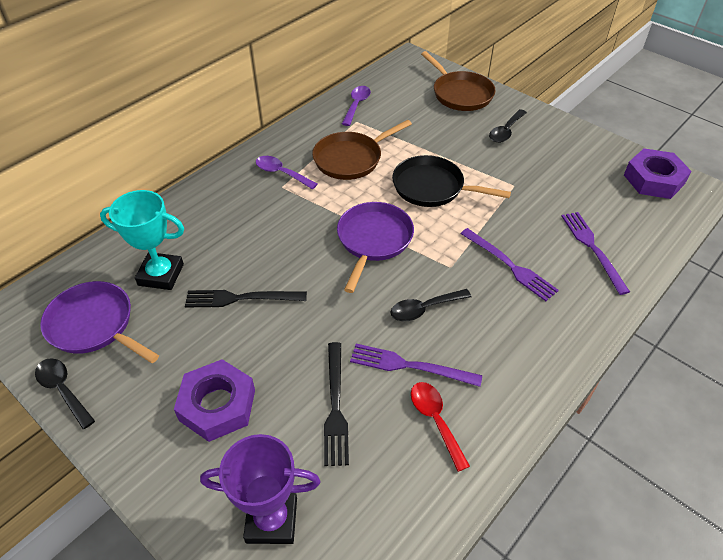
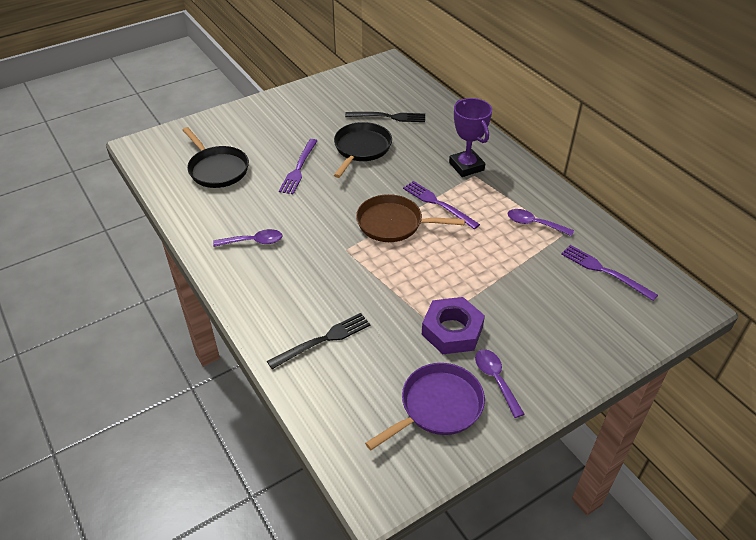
black pan: [392,155,511,207] = 1 -> [183,127,249,188] [334,122,392,178] = 2
black spoon: [35,358,95,429] [390,289,471,321] [489,109,527,143] = 3 -> none = 0
brown pan: [312,120,412,180] [421,51,496,111] = 2 -> [356,194,465,242] = 1
purple nut: [174,359,255,442] [624,148,691,199] = 2 -> [422,297,485,354] = 1
purple pan: [40,281,159,363] [337,202,414,293] = 2 -> [365,363,485,450] = 1
purple spoon: [256,156,317,190] [342,86,371,126] = 2 -> [213,229,283,247] [475,349,524,418] [507,209,574,236] = 3
red spoon: [411,382,470,472] = 1 -> none = 0
turquoise trophy: [100,190,184,290] = 1 -> none = 0

